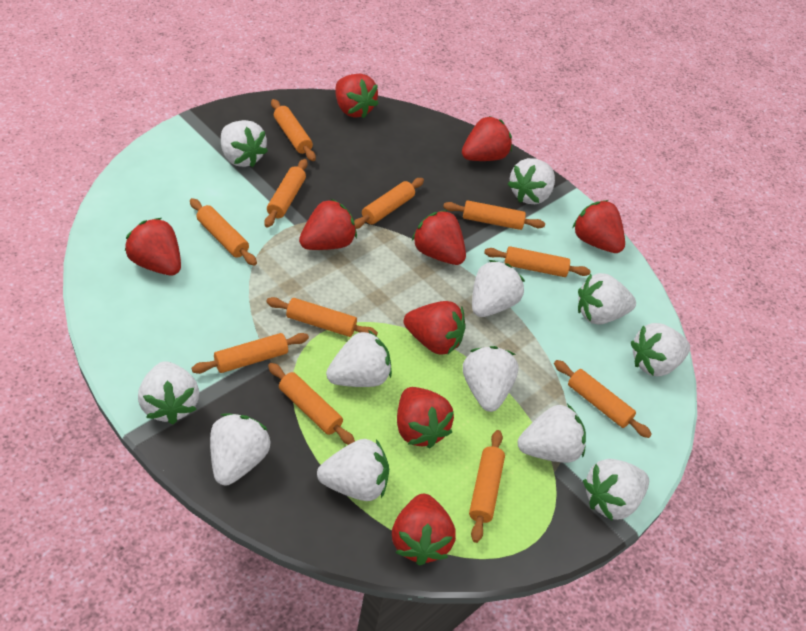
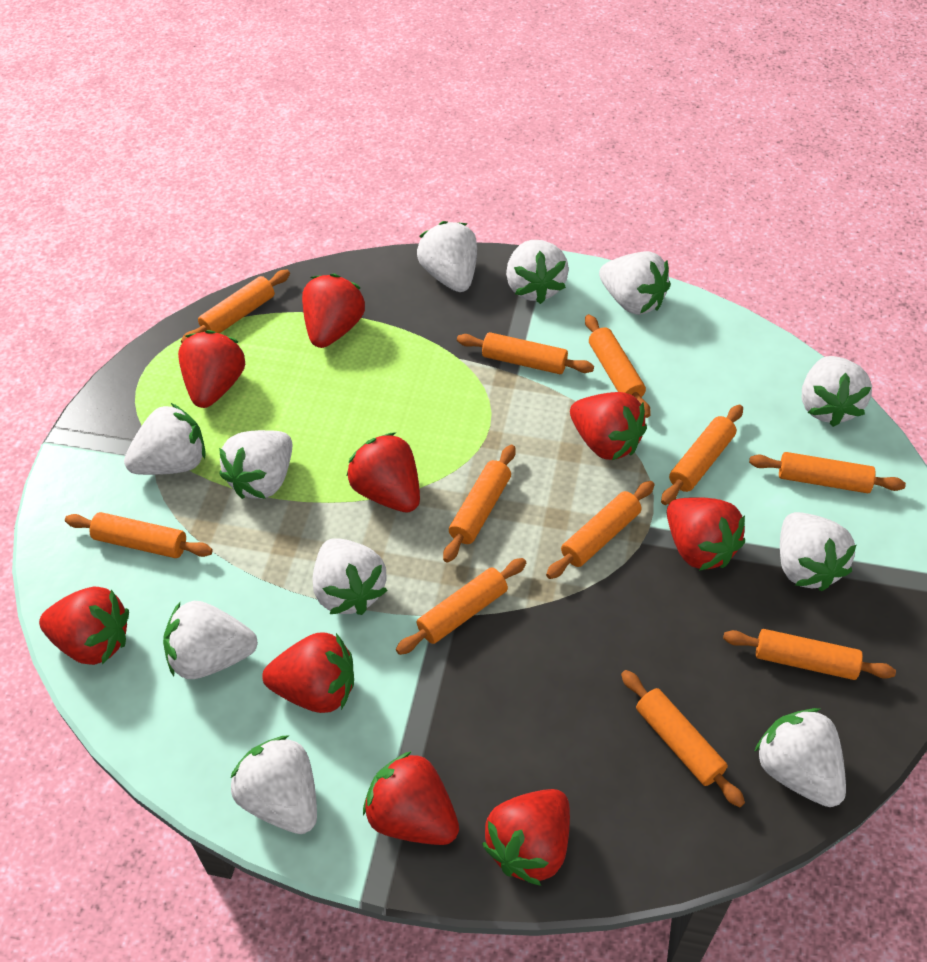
white strawberry: [138,361,199,424] [210,413,270,485] [221,120,268,167] [317,439,389,501] [326,330,392,387] [463,346,518,412] [472,260,525,317] [508,158,555,204] [518,404,586,463] [578,273,636,325] [583,459,649,520] [631,323,690,377] = 12 -> [124,403,206,475] [163,601,258,679] [219,430,292,499] [231,736,317,834] [313,538,388,615] [417,221,477,292] [506,240,569,304] [599,251,671,315] [754,708,846,807] [780,512,856,591] [802,356,872,427] = 11

